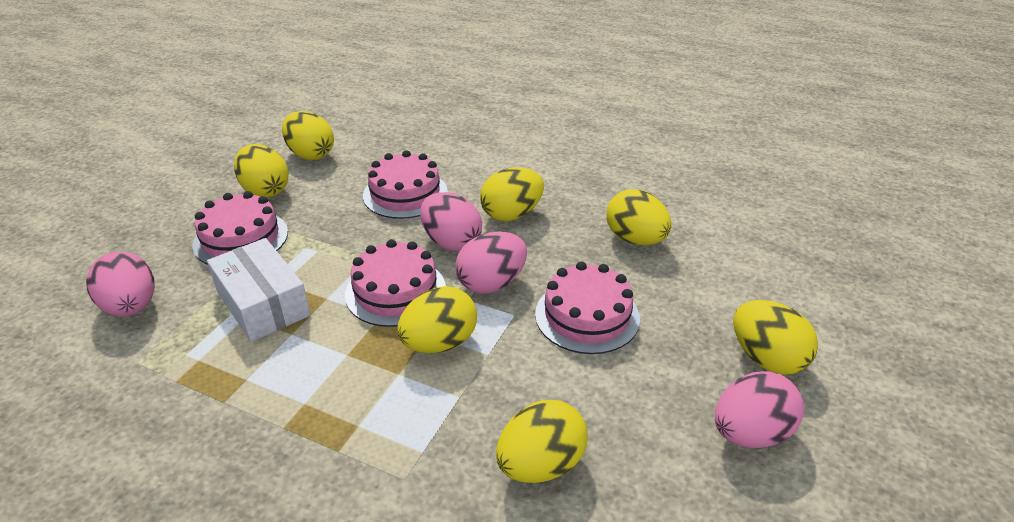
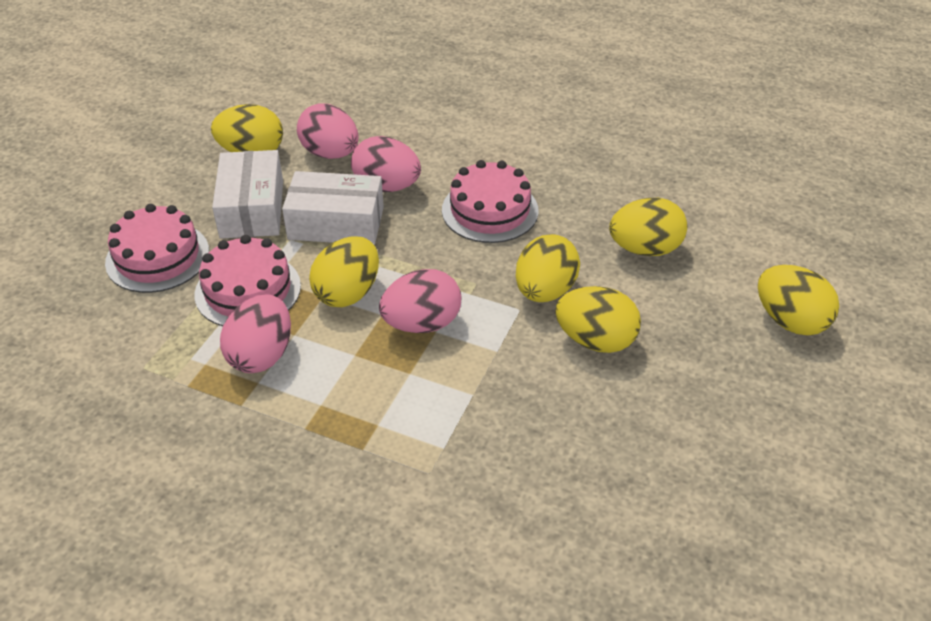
pink cake: [192,191,288,265] [345,239,446,327] [363,150,448,219] [535,262,640,354] = 4 -> [105,204,209,293] [194,235,301,326] [442,160,539,243] = 3
white box: [207,238,311,342] = 1 -> [212,150,283,239] [282,171,384,245] = 2
yellow egg: [234,144,289,198] [282,111,334,160] [398,286,477,353] [480,167,544,221] [496,400,587,483] [606,189,672,245] [733,300,818,375] = 7 -> [211,104,283,152] [309,236,379,307] [516,234,580,302] [555,286,641,353] [609,198,687,256] [758,265,839,335] = 6

